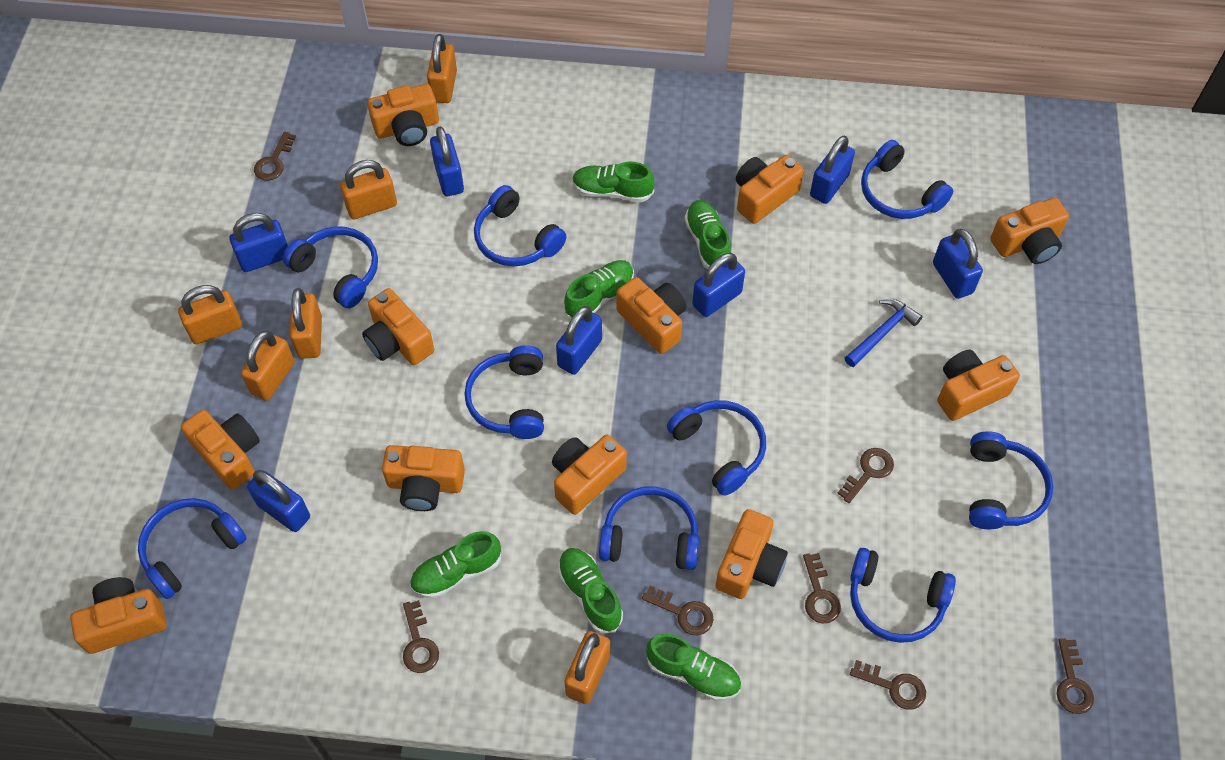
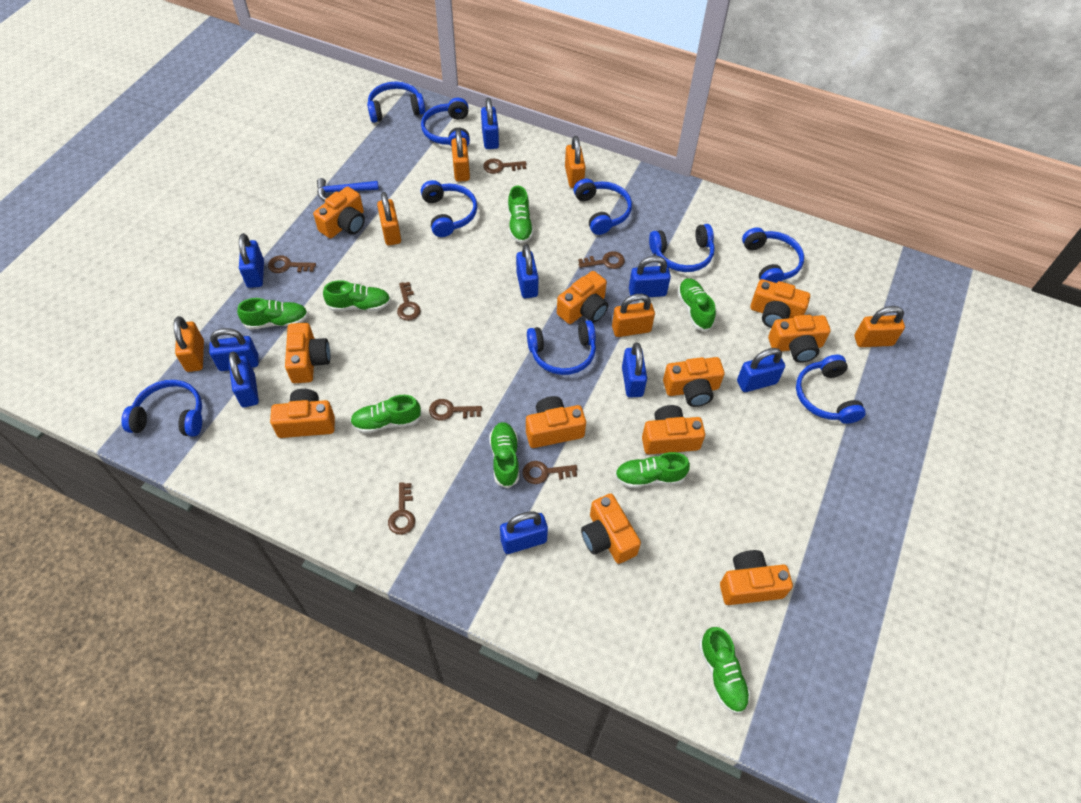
blue padlock: [230,213,288,272] [247,470,310,532] [430,126,464,196] [556,306,602,375] [692,253,745,317] [810,136,855,204] [933,229,983,299] = 7 -> [209,328,259,371] [229,352,259,407] [239,233,264,288] [481,98,499,149] [500,511,548,554] [516,244,539,298] [622,343,647,398] [629,256,671,297] [737,348,785,392] = 9
green shoe: [410,531,501,599] [558,548,623,633] [564,260,634,319] [572,162,655,202] [646,634,741,701] [684,200,731,269] = 6 -> [237,298,308,330] [323,280,391,311] [350,395,422,434] [489,422,519,488] [508,186,534,243] [615,452,690,488] [677,278,716,331] [699,627,751,714] = 8

